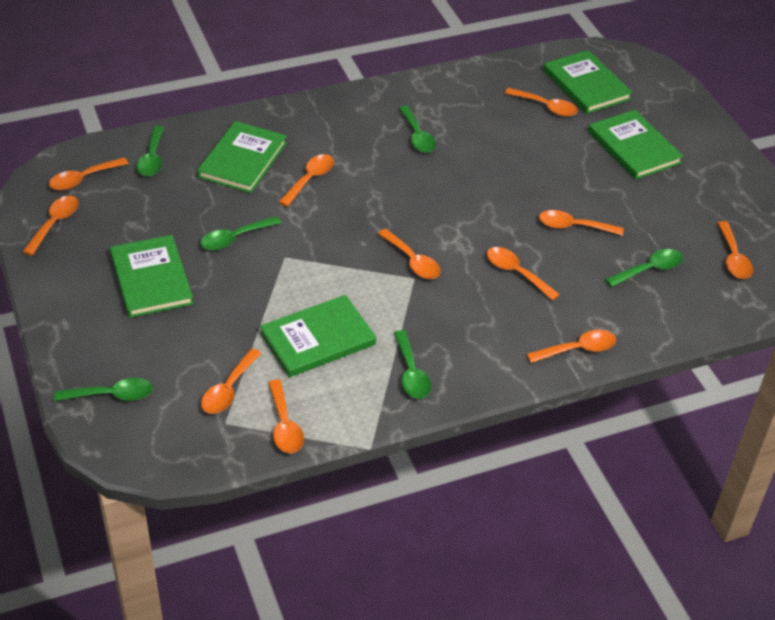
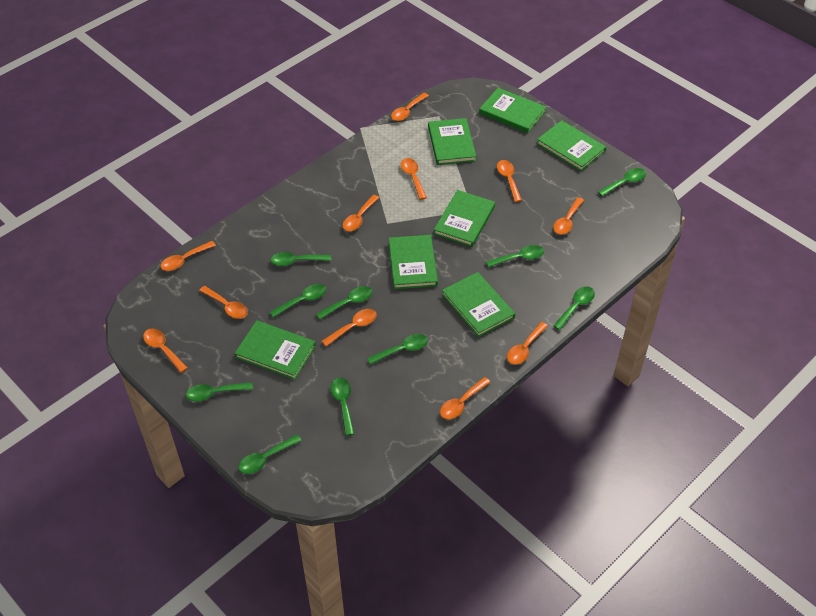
green book: [110,235,194,318] [197,121,287,193] [260,295,376,377] [543,50,633,114] [588,110,684,180] = 5 -> [234,320,316,380] [389,235,438,289] [428,118,476,165] [434,190,495,247] [442,272,515,337] [479,88,546,133] [537,120,606,171] = 7
green spoon: [54,378,153,401] [136,126,164,176] [200,216,281,251] [394,330,431,399] [399,106,436,153] [605,249,683,287] = 6 -> [186,382,253,401] [239,435,302,474] [270,284,326,318] [271,252,331,266] [316,286,373,319] [331,378,354,436] [367,334,428,365] [486,245,544,268] [553,286,595,330] [598,168,646,197] = 10

